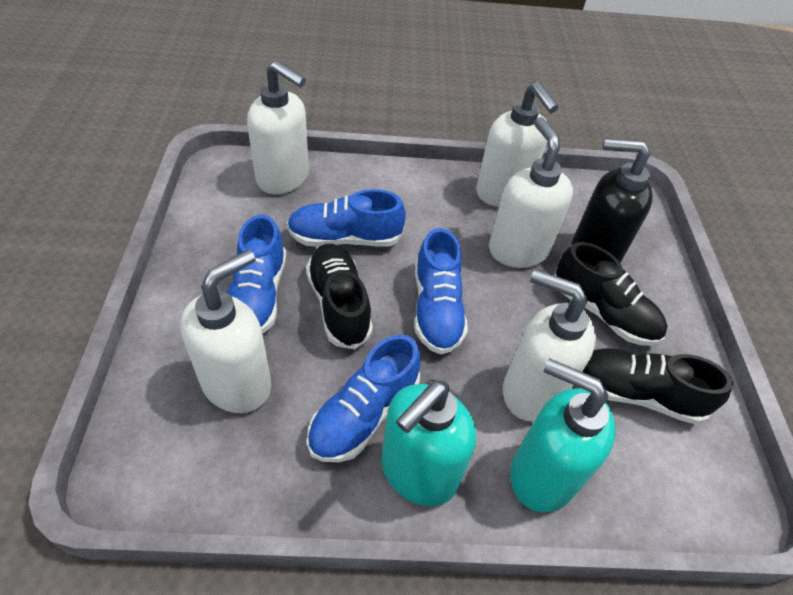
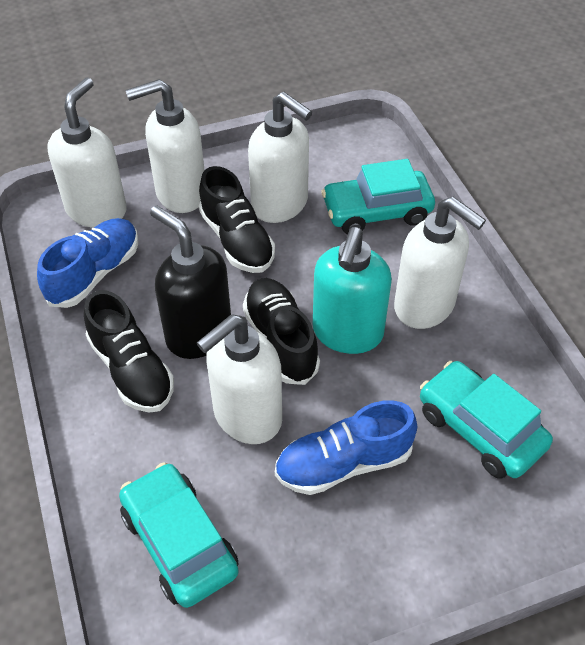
blue shoe: [227,215,286,334] [287,189,406,247] [307,335,421,462] [415,228,468,355] = 4 -> [37,218,138,308] [275,400,417,495] = 2
turquoise car: none = 0 -> [119,462,239,608] [321,159,435,235] [420,361,553,479] = 3
turquoise soap dispenser: [381,381,476,506] [510,358,616,513] = 2 -> [313,227,392,354] = 1

